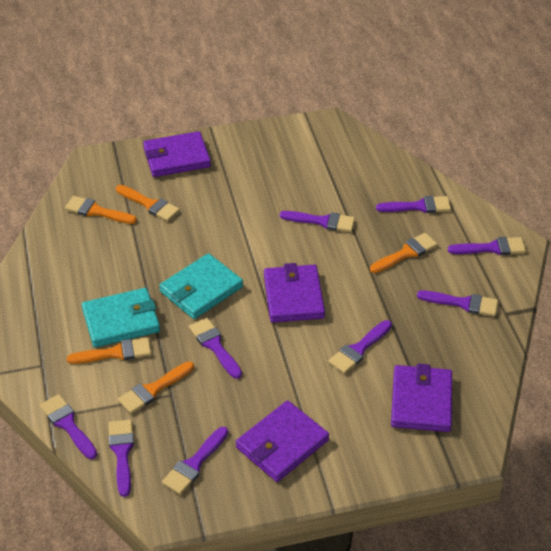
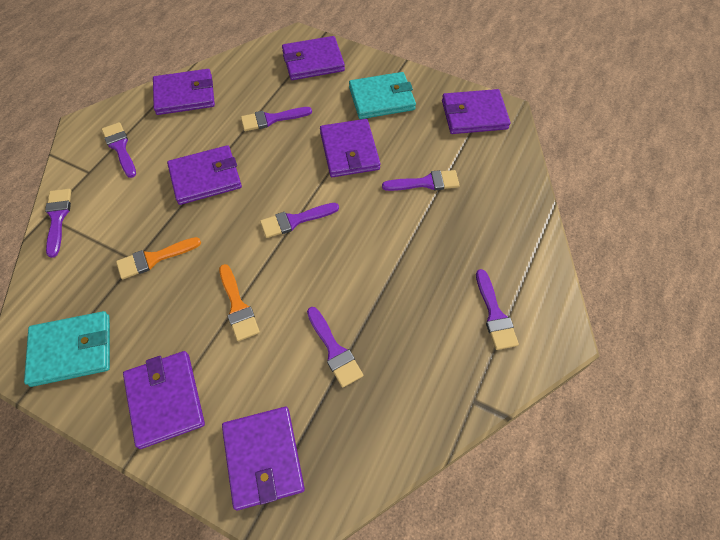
orange brush: [65,196,137,224] [67,337,151,364] [116,185,180,221] [118,361,194,414] [370,233,438,273] = 5 -> [116,237,201,280] [219,264,260,341] = 2
purple brush: [40,394,97,459] [109,420,134,497] [162,427,228,495] [189,318,242,379] [280,211,355,232] [328,320,392,374] [376,196,451,213] [417,290,498,316] [448,237,526,255] = 9 -> [45,189,71,258] [102,122,136,178] [241,107,312,131] [260,203,339,238] [307,307,363,388] [382,170,460,191] [476,269,519,350] = 7
purple wallet: [143,131,211,177] [236,400,329,482] [264,263,325,323] [391,364,452,432] = 4 -> [123,351,205,449] [153,69,215,115] [167,145,242,205] [222,407,305,510] [282,36,345,80] [320,119,380,177] [442,89,510,134] = 7

